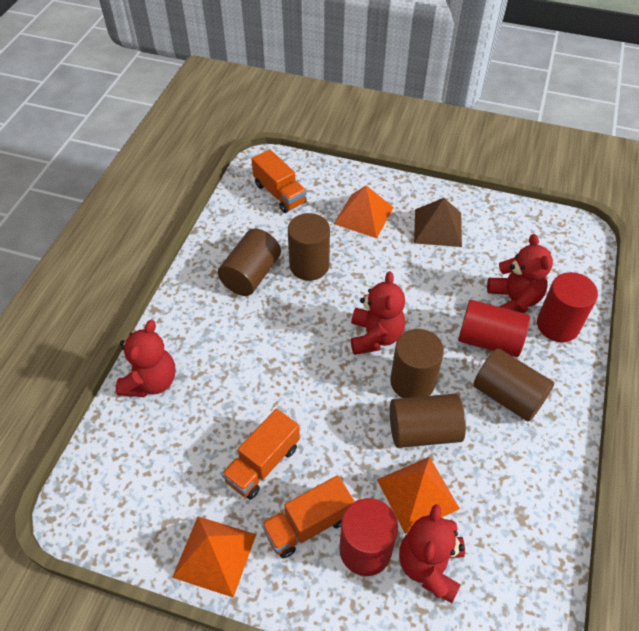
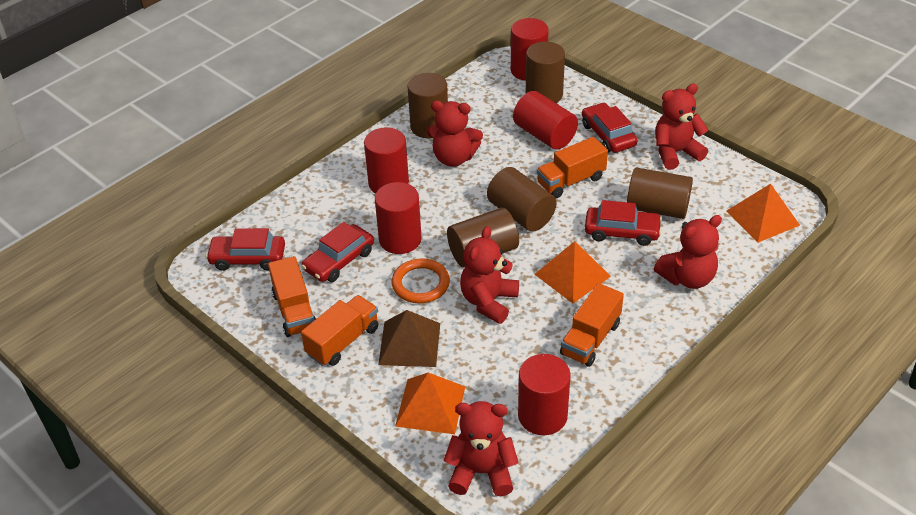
orange ring: none = 0 -> [392,259,450,303] = 1
orange truck: [222,409,300,499] [251,149,307,213] [261,475,355,559] = 3 -> [268,256,316,337] [301,295,379,366] [536,137,608,198] [560,283,624,367] = 4
red car: none = 0 -> [206,228,285,271] [301,222,374,282] [582,103,637,153] [585,200,662,246] = 4
red cylinder: [339,498,398,576] [458,300,530,357] [537,272,598,342] = 3 -> [364,127,409,194] [375,182,422,254] [511,18,549,81] [513,91,578,150] [518,354,571,435] = 5
red teddy bear: [116,320,175,397] [351,271,405,355] [399,504,465,603] [487,234,553,313] = 4 -> [427,101,483,167] [443,401,519,496] [460,226,519,324] [654,215,722,289] [655,84,708,170] = 5

